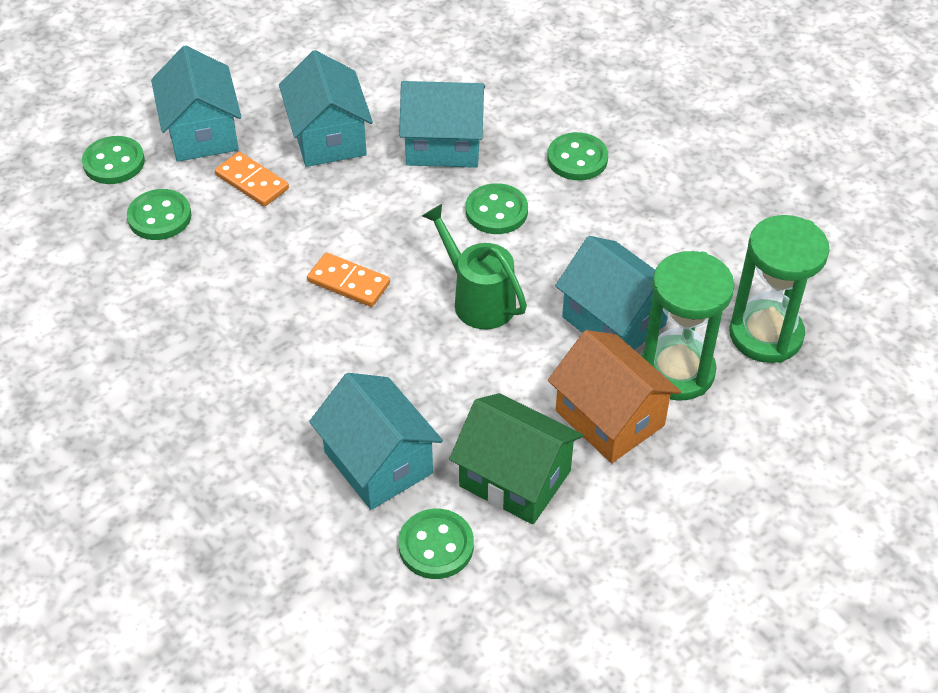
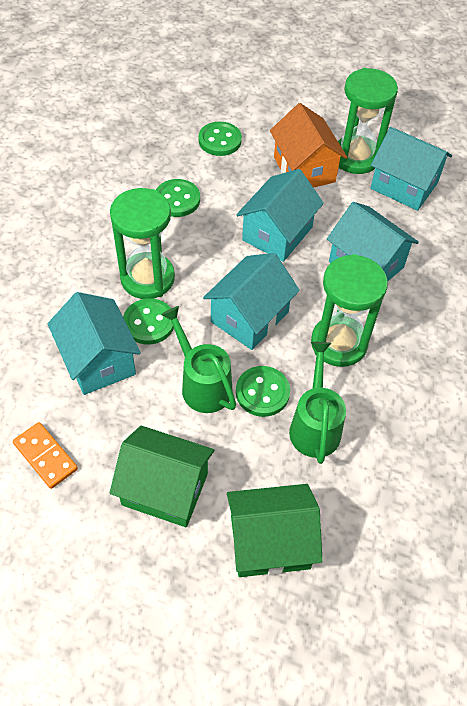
green button: [82,136,145,184] [127,189,191,240] [398,509,474,579] [466,183,528,234] [547,132,608,180] = 5 -> [123,298,174,345] [156,179,200,217] [198,122,242,156] [236,366,290,417] = 4
green hourglass: [642,251,735,401] [729,215,830,363] = 2 -> [110,188,175,299] [311,254,388,367] [338,68,398,174] = 3
green house: [449,393,583,525] = 1 -> [109,426,214,527] [227,484,323,577] = 2
green watering can: [422,204,527,329] = 1 -> [161,306,236,413] [289,342,346,464] = 2
orange domino: [215,152,289,207] [307,252,390,307] = 2 -> [13,422,78,489] = 1

